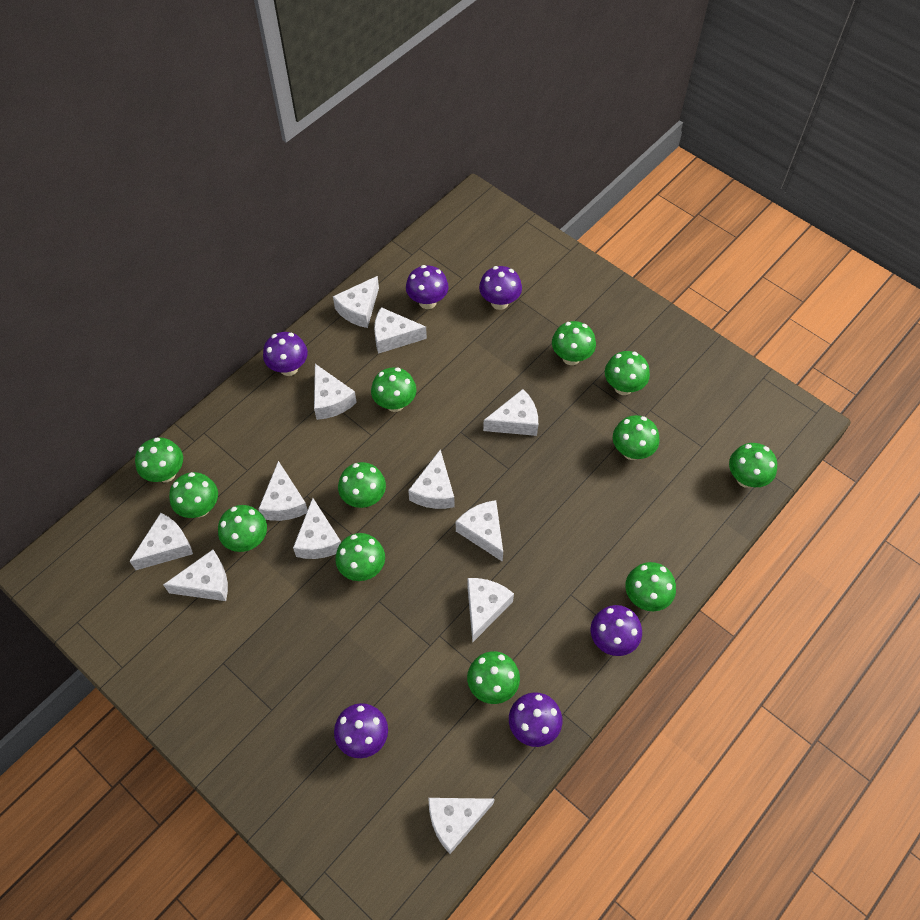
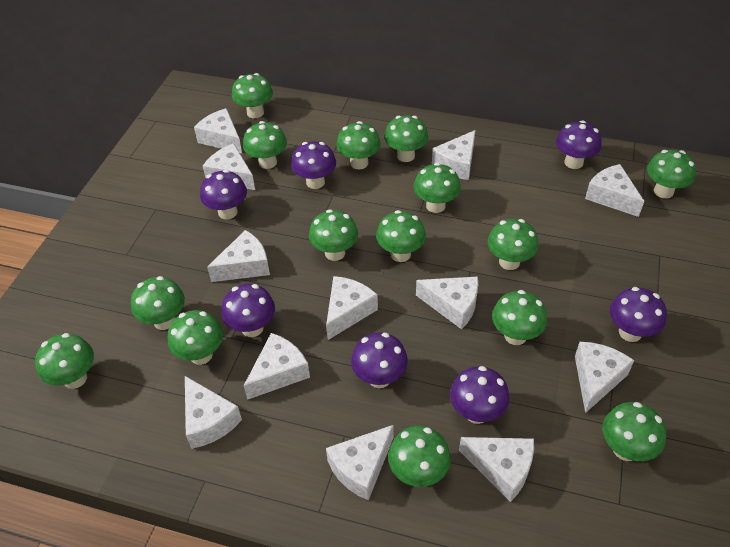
green mushroom: [135,437,183,482] [169,472,218,518] [218,505,267,552] [335,533,385,581] [338,462,386,508] [371,367,416,412] [467,651,520,704] [552,321,596,365] [605,351,650,395] [613,415,659,460] [625,562,676,611] [729,443,777,488] = 12 -> [35,333,94,389] [131,276,185,330] [168,310,223,365] [232,73,273,118] [243,121,287,169] [309,209,358,261] [336,121,381,169] [376,210,426,262] [384,115,428,162] [388,426,451,487] [414,163,461,213] [488,219,538,270] [492,290,547,345] [602,402,666,461] [647,150,696,198] = 15
purple mushroom: [263,332,308,376] [334,703,388,758] [406,265,449,309] [479,266,522,310] [509,692,562,747] [591,605,642,656] = 6 -> [200,170,247,219] [221,284,275,337] [291,141,336,189] [351,333,408,388] [450,366,510,424] [556,121,602,169] [610,287,667,342] = 7

